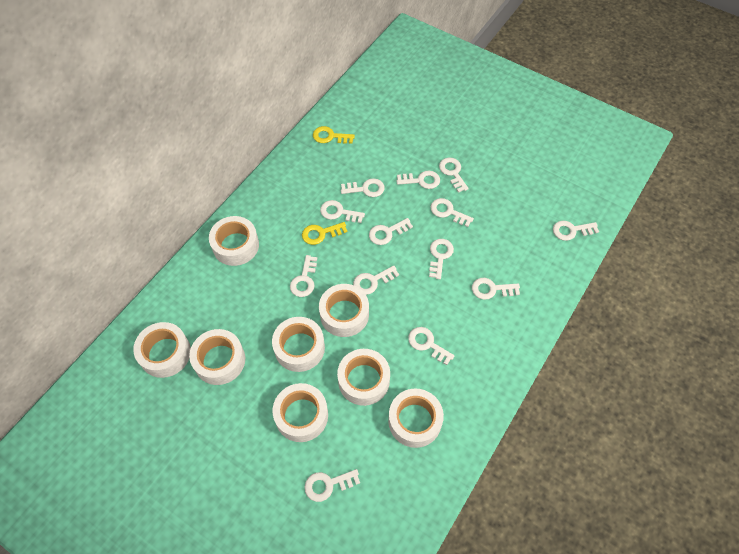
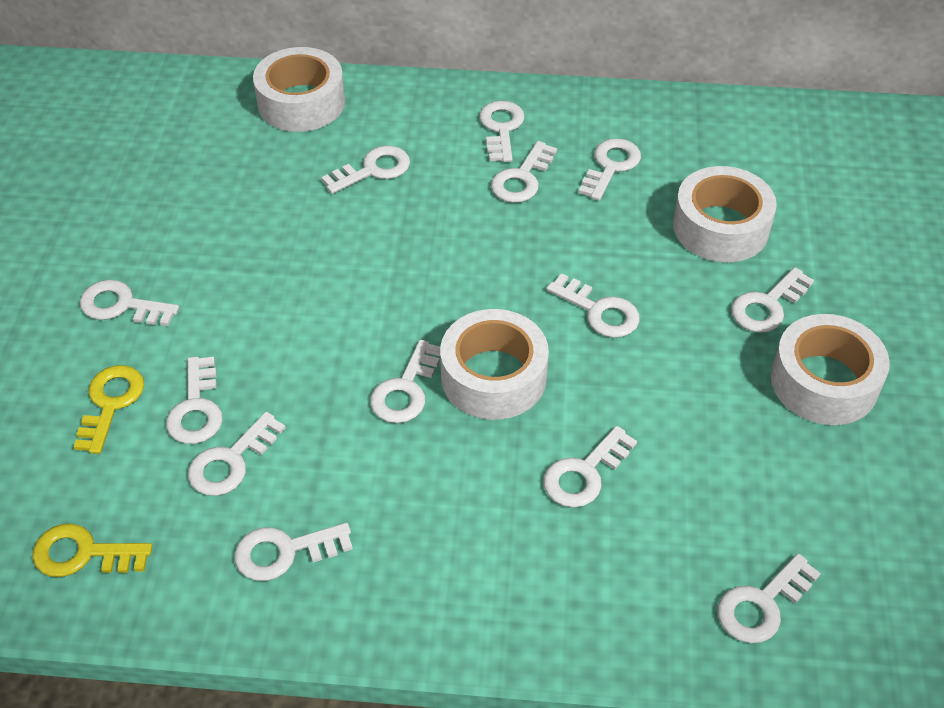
white tape: [133,322,191,378] [189,329,245,385] [209,216,259,266] [272,317,325,372] [272,383,328,442] [319,284,369,337] [337,349,390,406] [388,388,444,448] = 8 -> [253,47,345,132] [440,309,549,420] [673,166,777,262] [771,314,890,425] = 4

